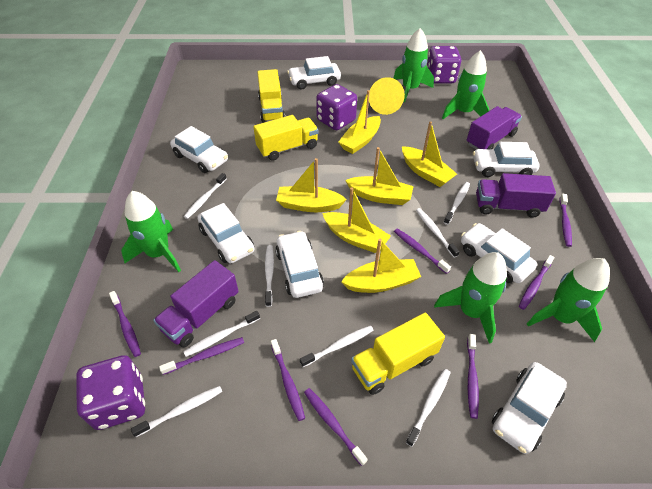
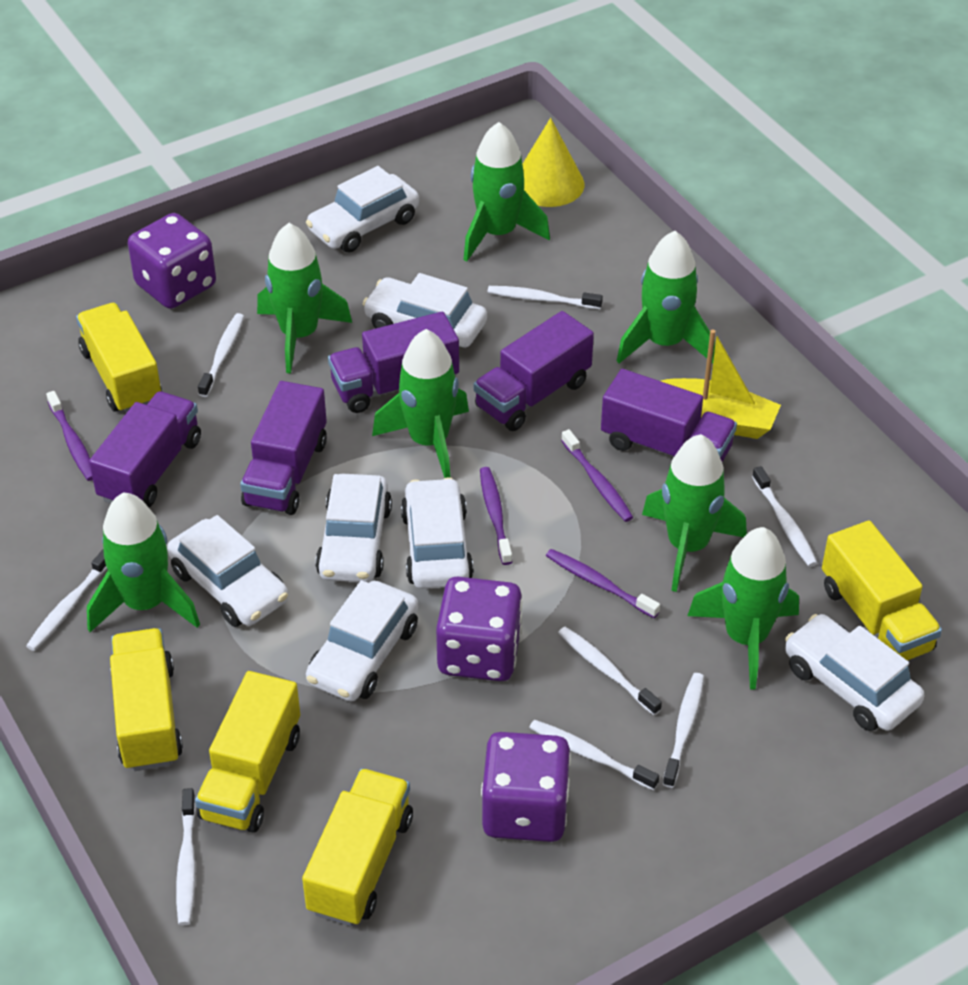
green rocket: [121,191,181,272] [394,28,434,102] [434,252,507,344] [442,50,489,119] [527,258,610,342] = 5 -> [87,492,200,632] [257,223,352,373] [372,329,469,478] [463,122,550,261] [617,231,715,363] [642,434,747,592] [687,527,799,689] = 7
purple toothbrush: [109,291,141,357] [159,337,244,375] [271,339,305,421] [304,388,368,466] [394,228,451,274] [467,334,479,419] [519,255,555,310] [560,193,572,247] = 8 -> [46,391,93,481] [480,467,512,565] [546,549,660,618] [561,429,633,522] = 4
purple truck: [153,260,239,347] [467,106,522,149] [476,173,556,218] = 3 -> [89,391,201,507] [240,381,327,515] [328,312,459,413] [474,311,594,431] [601,369,737,462] = 5
yellow boat: [276,158,347,212] [322,187,391,253] [338,90,381,154] [341,239,421,293] [345,147,414,205] [402,121,457,187] = 6 -> [661,329,781,439] = 1
yellow truck: [253,115,318,161] [257,69,285,123] [351,313,445,395] = 3 -> [76,303,162,413] [110,628,183,771] [195,671,300,833] [302,768,413,926] [822,520,942,660] = 5

